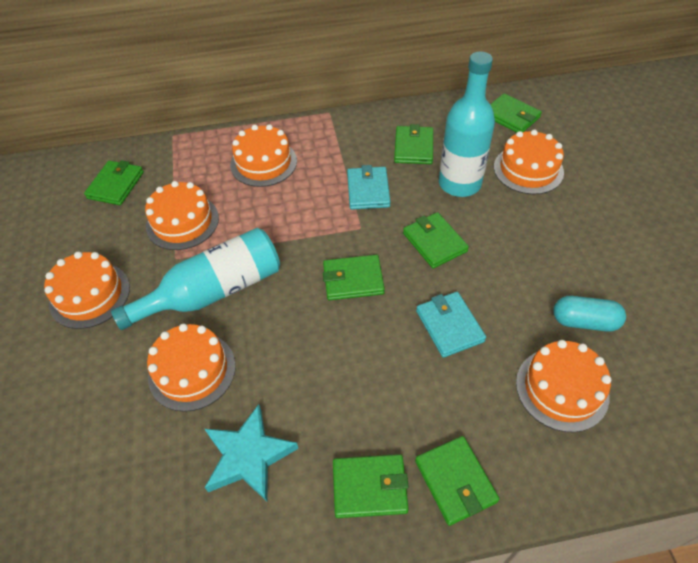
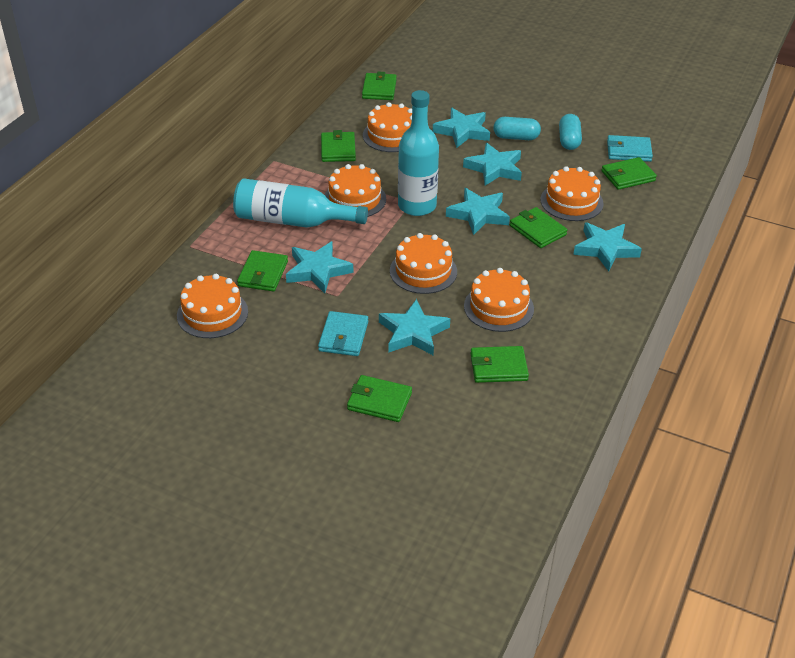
turquoise capsule: [553,296,626,332] = 1 -> [493,117,541,140] [559,114,582,150] = 2
turquoise star: [205,404,298,502] = 1 -> [286,241,353,293] [379,299,450,356] [433,108,490,148] [446,188,510,235] [463,143,522,186] [573,222,642,271] = 6

